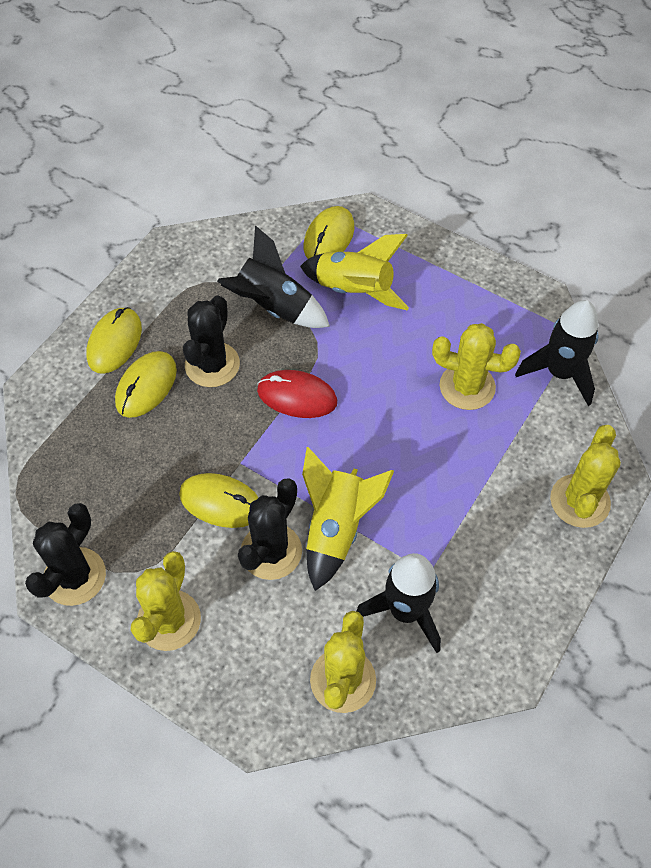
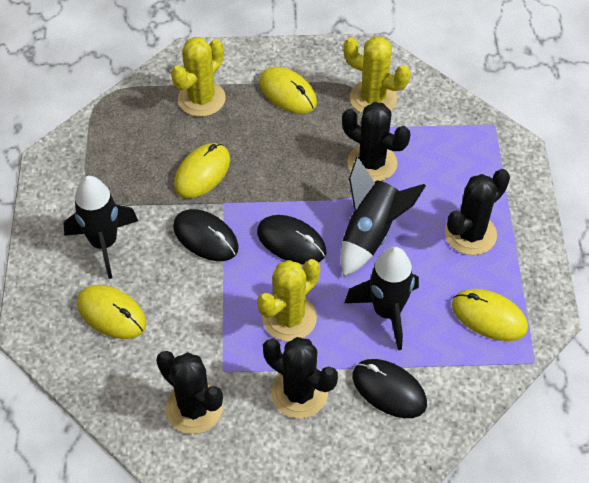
black cactus: [25,503,106,606] [183,295,240,387] [238,479,302,580] = 3 -> [156,351,223,434] [263,337,338,418] [342,102,411,182] [445,169,510,255] = 4
black mouse: none = 0 -> [173,209,239,261] [257,215,326,265] [353,359,427,418] = 3
red mouse: [257,370,337,418] = 1 -> none = 0
yellow cactus: [131,551,201,651] [310,611,376,713] [432,323,521,410] [550,425,621,528] = 4 -> [171,37,226,117] [257,259,320,341] [343,36,411,114] = 3
yellow rocket: [300,234,409,311] [302,447,394,591] = 2 -> none = 0

